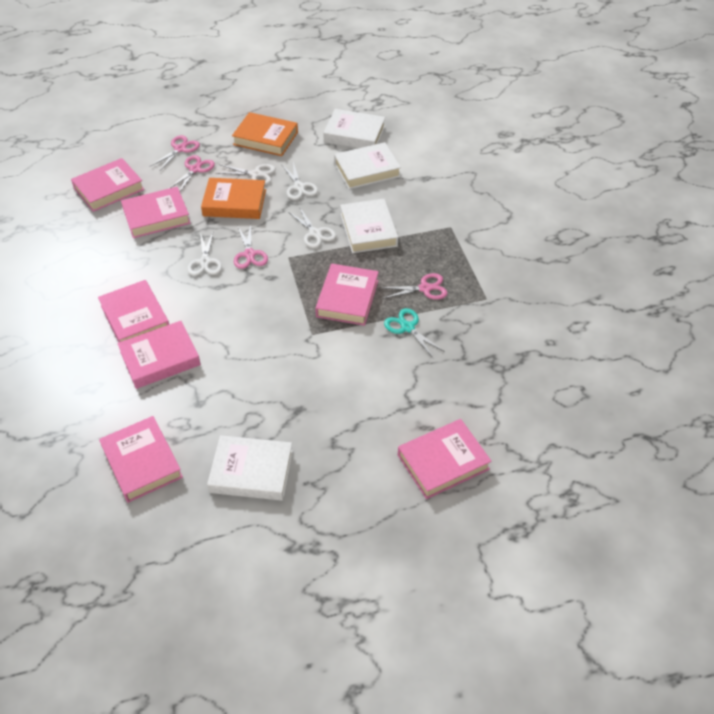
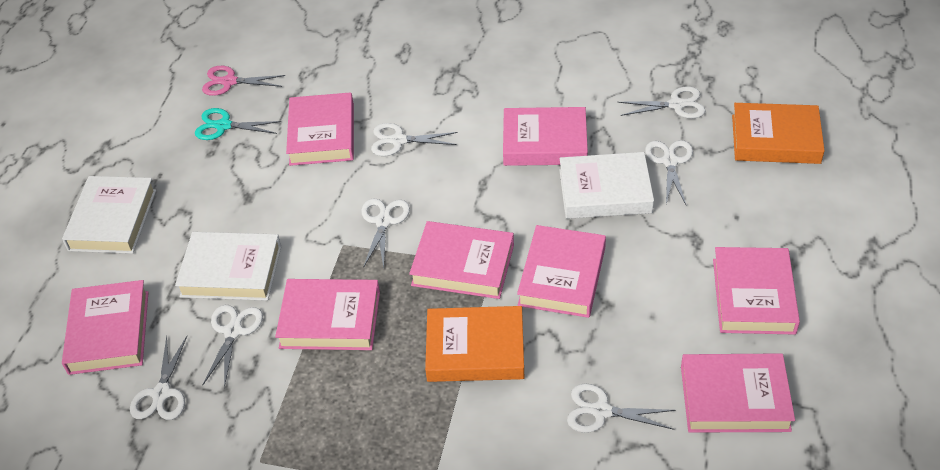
pink book: [71,158,144,212] [98,280,169,342] [99,416,183,503] [117,321,201,389] [121,187,191,238] [315,264,379,326] [398,419,492,499] = 7 -> [62,280,149,375] [275,279,380,350] [286,92,354,166] [409,221,514,299] [503,107,588,166] [517,225,606,318] [681,353,795,433] [713,247,800,335] = 8
pink scissors: [151,135,200,172] [168,155,215,192] [234,225,268,269] [380,273,448,300] = 4 -> [202,66,285,96] = 1
white book: [207,435,293,501] [323,109,385,148] [334,142,401,189] [340,199,398,253] = 4 -> [62,176,156,254] [175,232,281,301] [559,152,654,219] = 3
white scissors: [187,230,222,276] [216,164,276,185] [281,162,318,200] [288,206,336,248] = 4 -> [130,336,187,420] [203,305,263,388] [361,199,410,269] [371,123,458,156] [567,383,676,433] [617,86,706,118] [645,140,693,205] = 7

